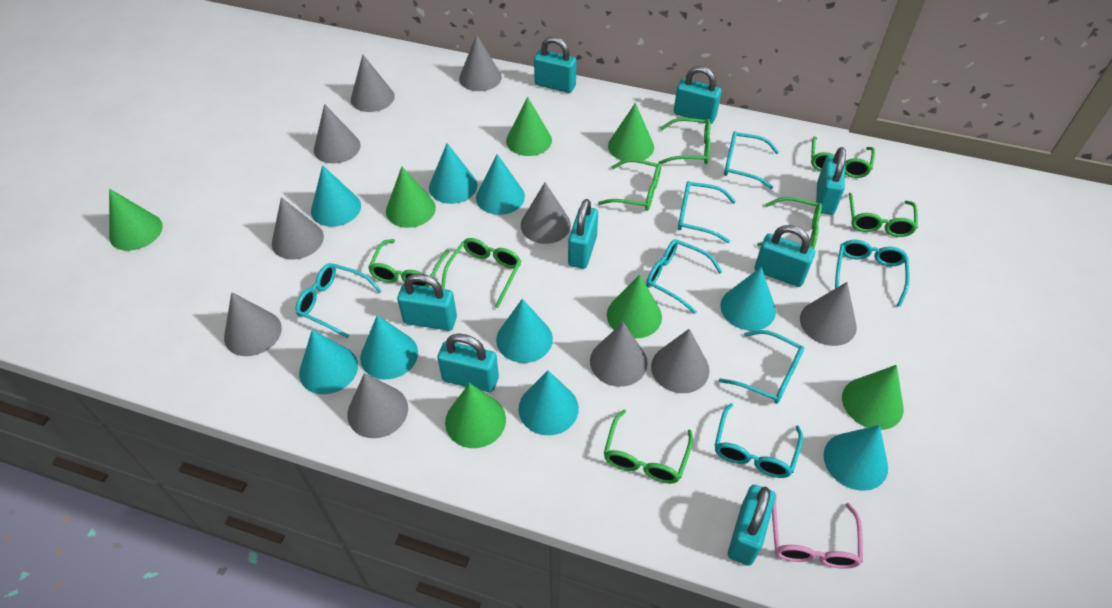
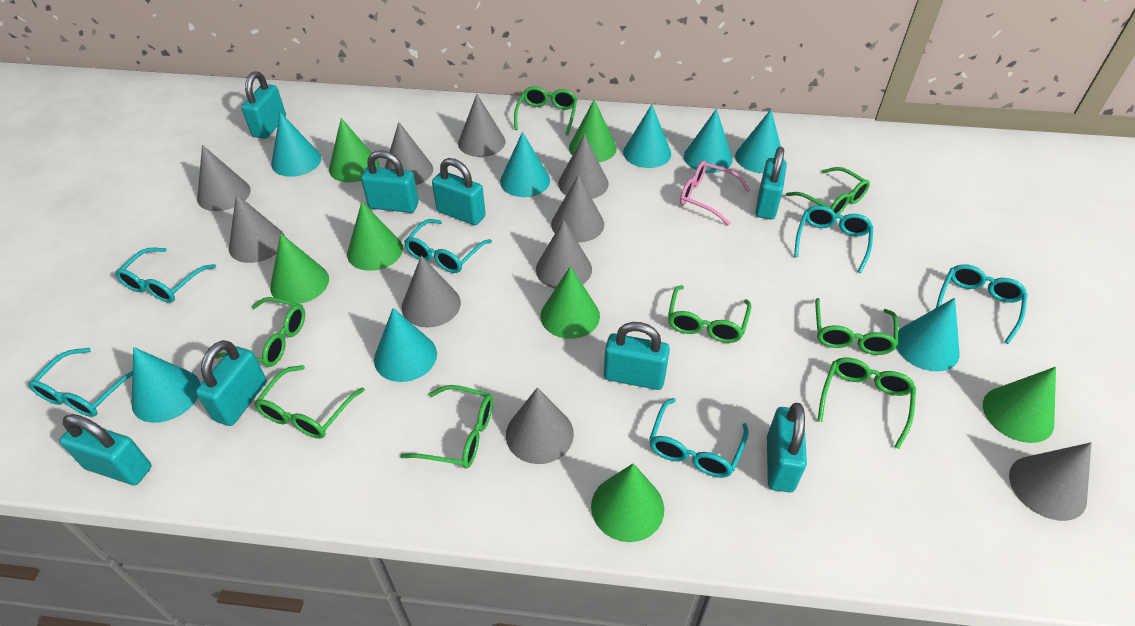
turquoise cone: [299,330,358,394] [311,165,361,227] [360,315,418,379] [429,143,477,204] [476,154,525,215] [496,299,553,363] [518,371,579,435] [720,267,776,331] [824,425,888,491] = 9 -> [131,347,200,423] [271,112,321,177] [374,308,437,382] [500,132,550,197] [623,104,671,168] [684,109,733,173] [735,109,784,173] [896,298,960,372] = 8
turquoise glasses: [295,263,382,338] [646,239,722,314] [678,181,736,243] [715,403,803,478] [719,330,804,404] [724,131,779,189] [835,240,910,307] = 7 -> [28,348,133,417] [115,248,216,303] [404,219,492,273] [649,398,749,478] [794,206,873,273] [936,264,1028,344] = 6

